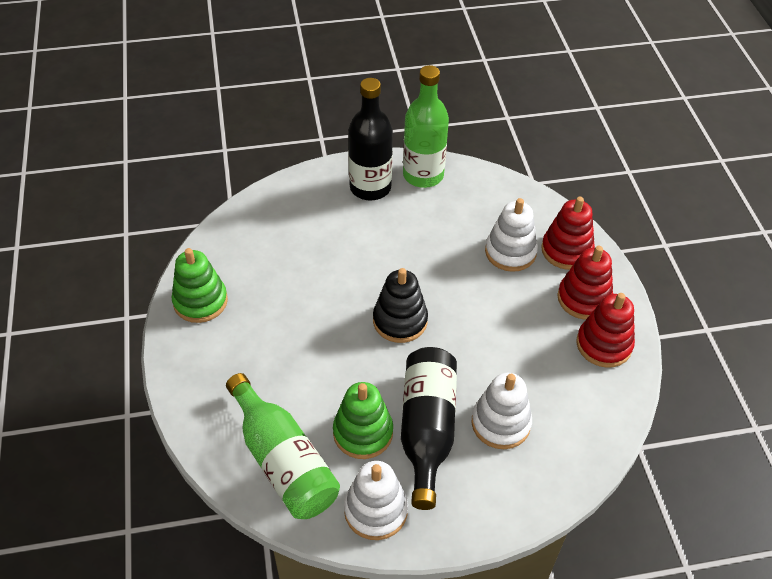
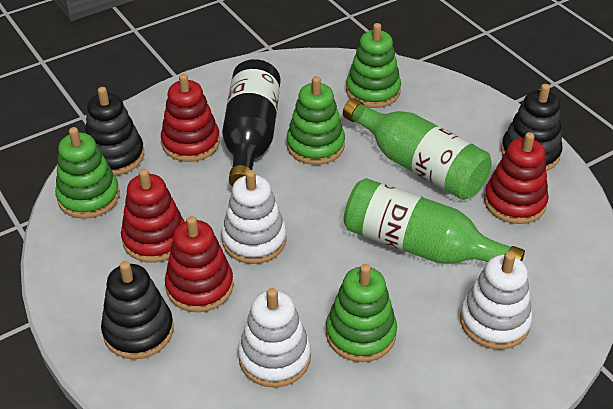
black bottle: [348,78,393,201] [401,347,457,510] = 2 -> [222,59,280,187] = 1
black stacking toy: [373,268,428,343] = 1 -> [85,87,144,175] [101,261,174,359] [501,84,562,171] = 3
green stacking toy: [171,248,228,323] [333,382,393,459] = 2 -> [55,127,120,219] [287,76,345,165] [326,264,397,362] [346,23,401,108] = 4
red stacking toy: [541,197,595,270] [557,246,613,320] [576,293,635,368] = 3 -> [121,169,185,263] [161,74,220,162] [165,216,234,312] [484,132,549,224] = 4

